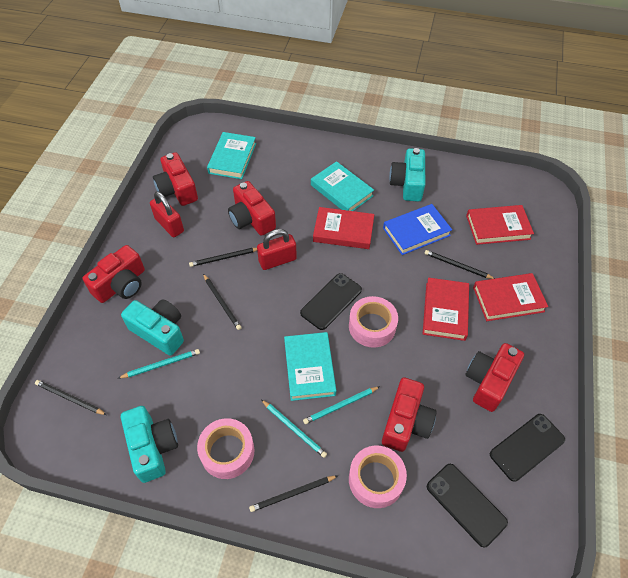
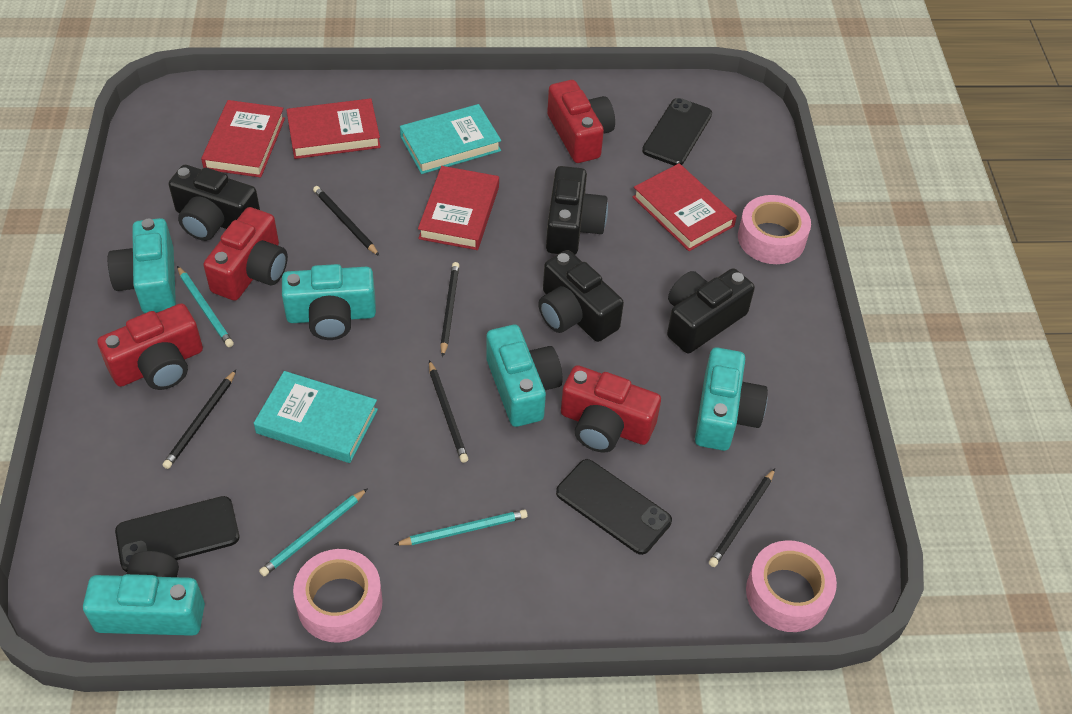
black camera: none = 0 -> [169,165,260,241] [538,250,624,342] [546,166,608,255] [667,268,755,353] = 4
blue book: [383,204,452,255] = 1 -> none = 0
red camera: [83,245,145,303] [153,152,198,206] [228,181,276,236] [382,377,437,452] [465,343,524,412] = 5 -> [97,303,203,390] [203,207,288,300] [547,80,615,163] [561,365,661,453] = 4
red padlock: [150,191,184,237] [257,229,297,270] = 2 -> none = 0
turquoise book: [207,132,256,179] [284,332,336,401] [311,161,374,211] = 3 -> [254,371,378,463] [400,104,501,174] = 2
turquoise camera: [121,299,184,356] [121,406,178,483] [389,148,425,202] = 3 -> [83,551,205,636] [108,218,176,313] [282,264,376,340] [486,325,563,427] [695,347,768,451] = 5

